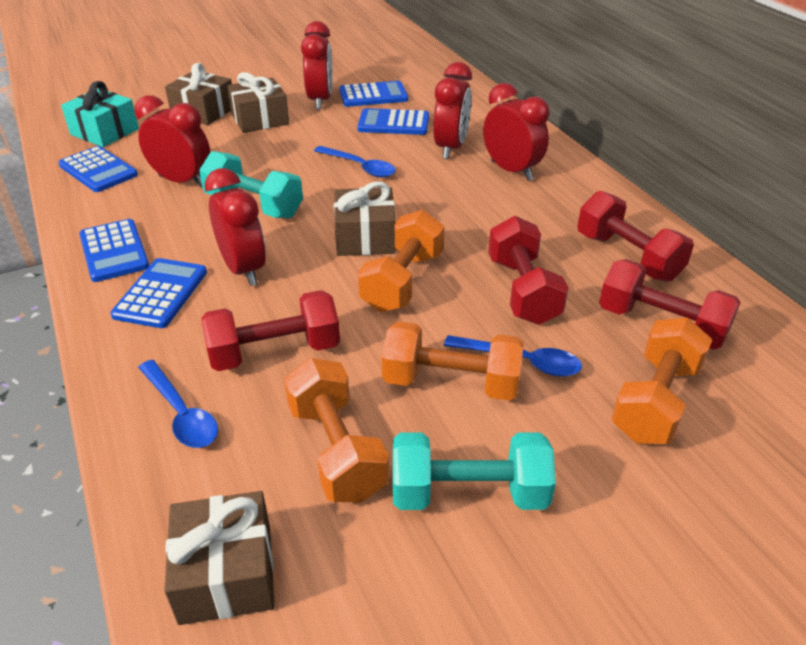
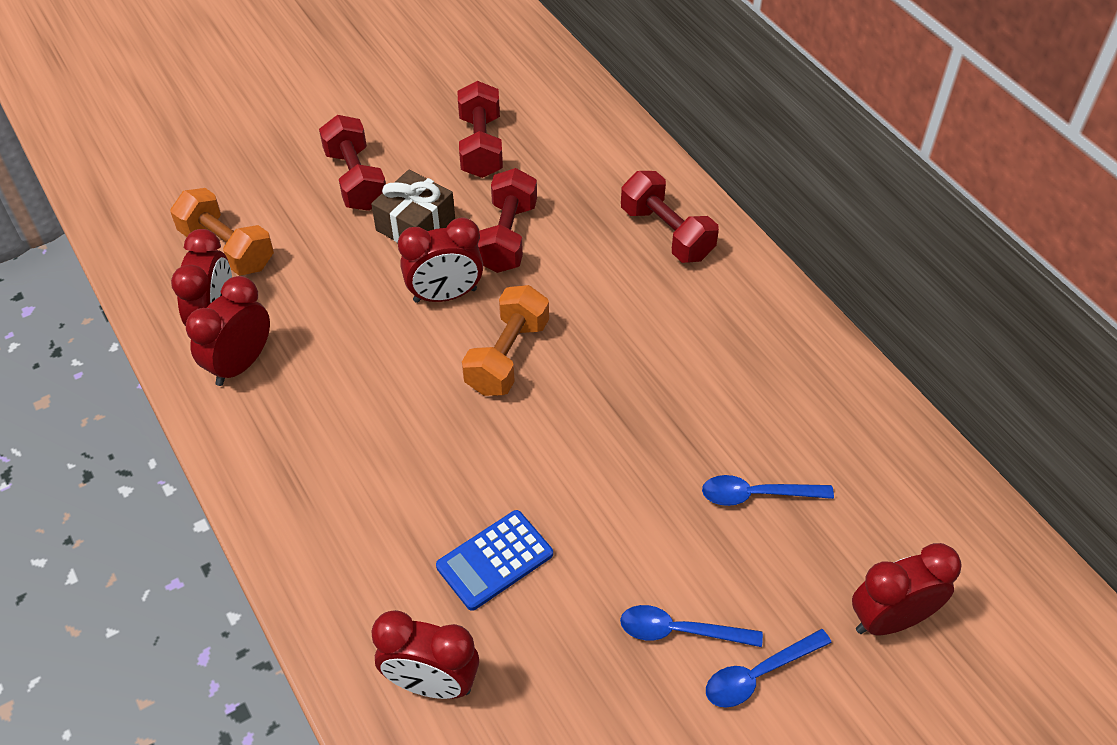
blue calculator: [58,146,138,192] [79,219,150,282] [110,258,207,328] [339,81,408,107] [357,108,429,135] = 5 -> [436,510,553,611] = 1
brown gift: [164,491,274,625] [165,63,232,125] [227,72,289,133] [334,182,396,256] = 4 -> [371,170,455,243] = 1
orange dumbbell: [284,358,389,503] [358,210,445,312] [382,321,524,401] [611,317,713,444] = 4 -> [170,188,274,276] [462,285,549,396] = 2
turquoise dumbbell: [199,151,303,218] [393,433,556,510] = 2 -> none = 0
turquoise gift: [61,81,139,147] = 1 -> none = 0

